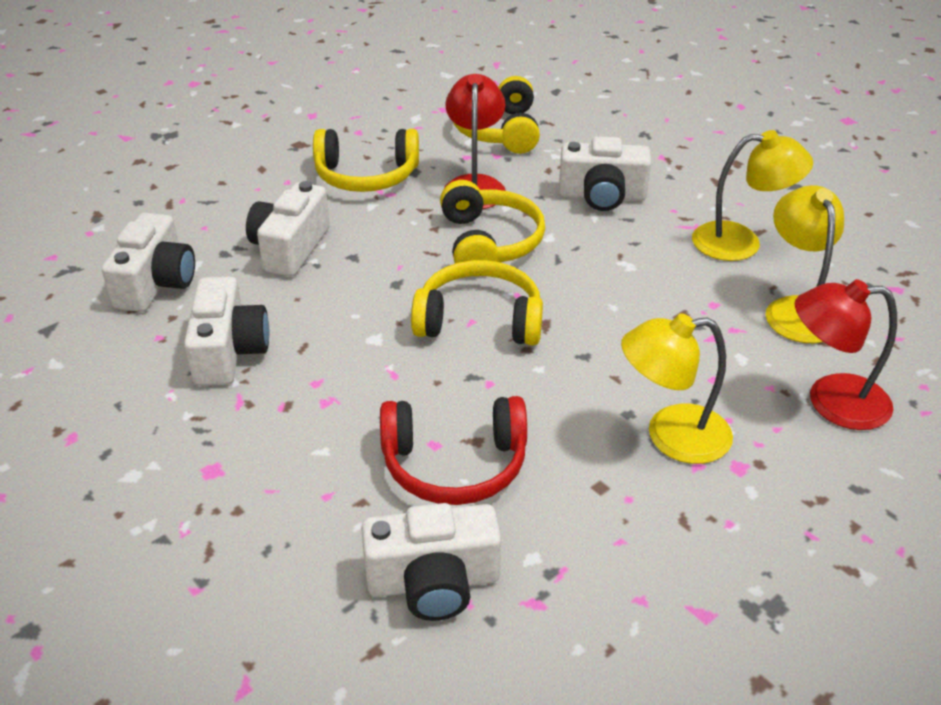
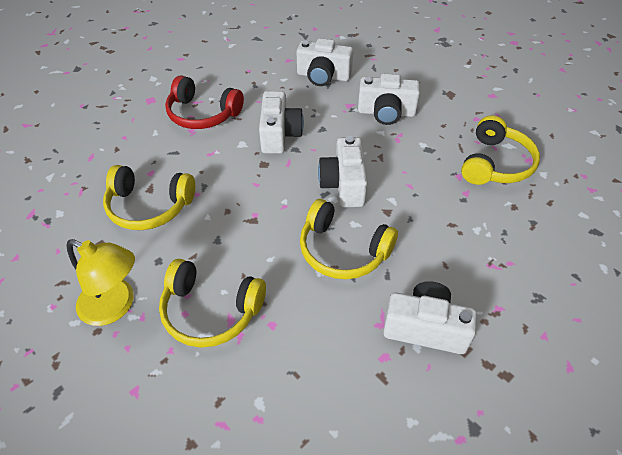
red lamp: [444,74,506,209] [795,279,897,430] = 2 -> none = 0
yellow lamp: [621,314,733,464] [692,130,813,261] [765,185,844,343] = 3 -> [66,239,135,326] = 1

